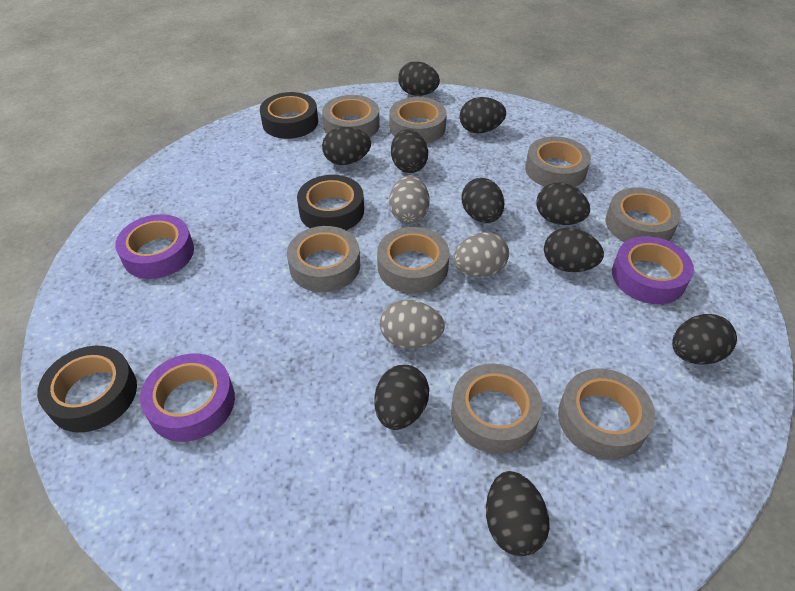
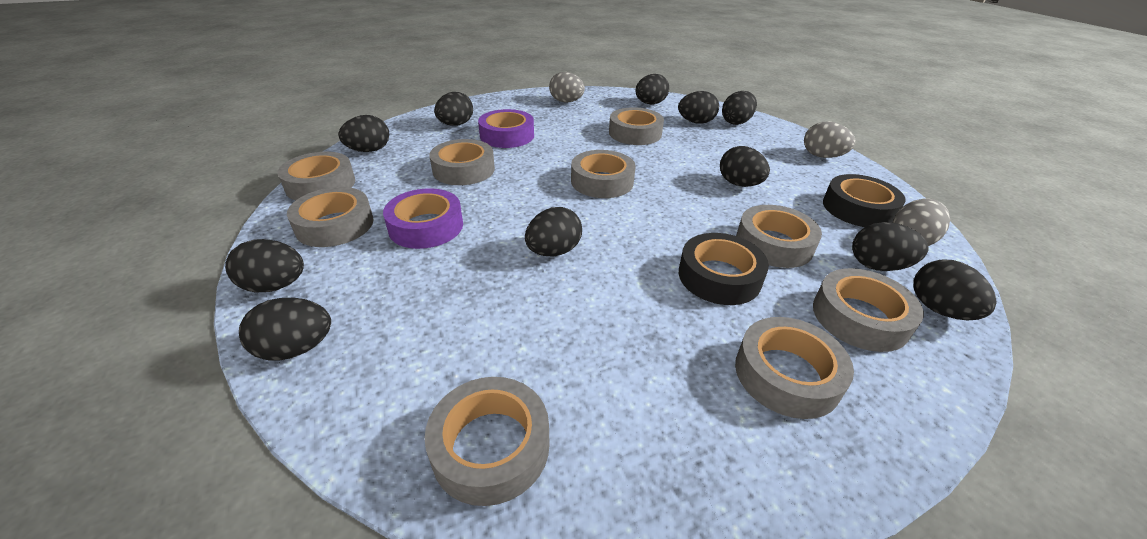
black egg: [322,127,371,165] [374,365,429,430] [391,129,428,173] [398,61,440,96] [460,97,506,133] [461,178,504,223] [486,471,550,556] [536,182,590,225] [544,228,604,272] [672,314,737,365] = 10 -> [225,239,304,293] [239,298,331,361] [338,115,389,152] [434,92,473,126] [525,207,582,256] [635,74,669,104] [678,91,719,124] [720,146,770,187] [722,91,757,125] [852,222,929,271] [914,259,996,320] = 11
black tape: [37,346,137,433] [260,92,318,139] [297,175,364,230] = 3 -> [679,233,769,305] [823,174,906,227] = 2
grey tape: [287,226,360,292] [322,95,380,137] [377,227,450,293] [389,97,447,143] [451,364,542,454] [525,136,591,187] [558,368,655,460] [605,187,681,242] = 8 -> [277,152,355,200] [287,187,374,247] [425,377,549,506] [429,139,495,185] [571,150,636,198] [609,107,664,145] [735,317,854,419] [736,205,822,268] [813,268,924,352] = 9
purple tape: [115,214,194,279] [140,353,235,442] [612,236,694,304] = 3 -> [383,188,463,249] [478,109,534,148] = 2

